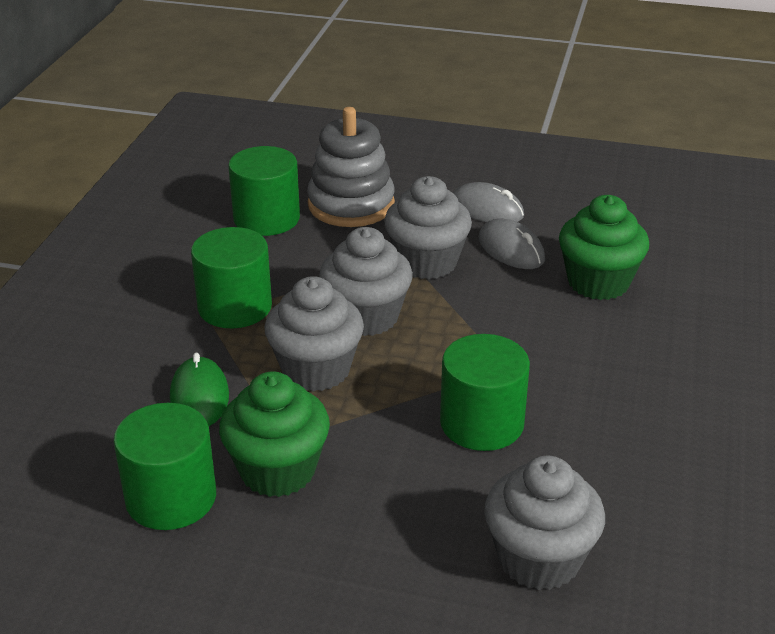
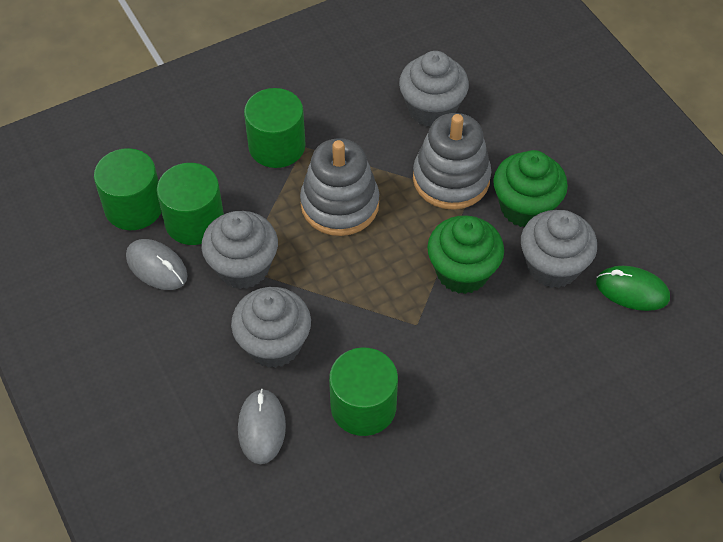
grey stacking toy: [307,107,395,227] = 1 -> [300,138,379,236] [413,113,491,210] = 2

